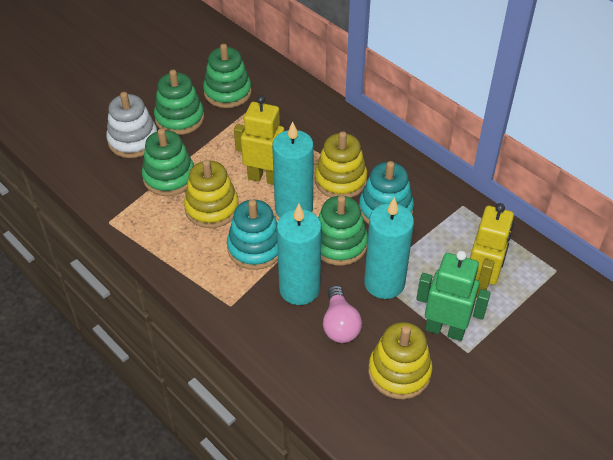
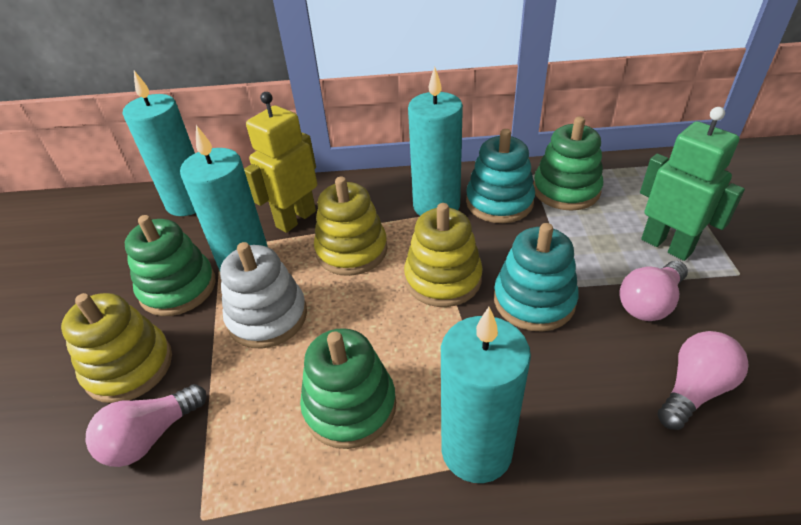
green stacking toy: [142,128,194,196] [154,70,204,135] [203,44,252,108] [318,196,368,266] = 4 -> [125,215,216,316] [300,328,396,449] [533,116,603,211] = 3
pink light bulb: [323,285,362,343] = 1 -> [85,384,206,467] [619,261,688,321] [658,331,749,430] = 3
turquoise candle: [272,121,314,217] [277,204,322,305] [364,197,414,299] = 3 -> [123,71,196,216] [180,125,268,271] [408,67,463,216] [441,307,531,483] = 4
yellow robot: [234,95,284,185] [470,203,514,298] = 2 -> [244,92,317,233] = 1

